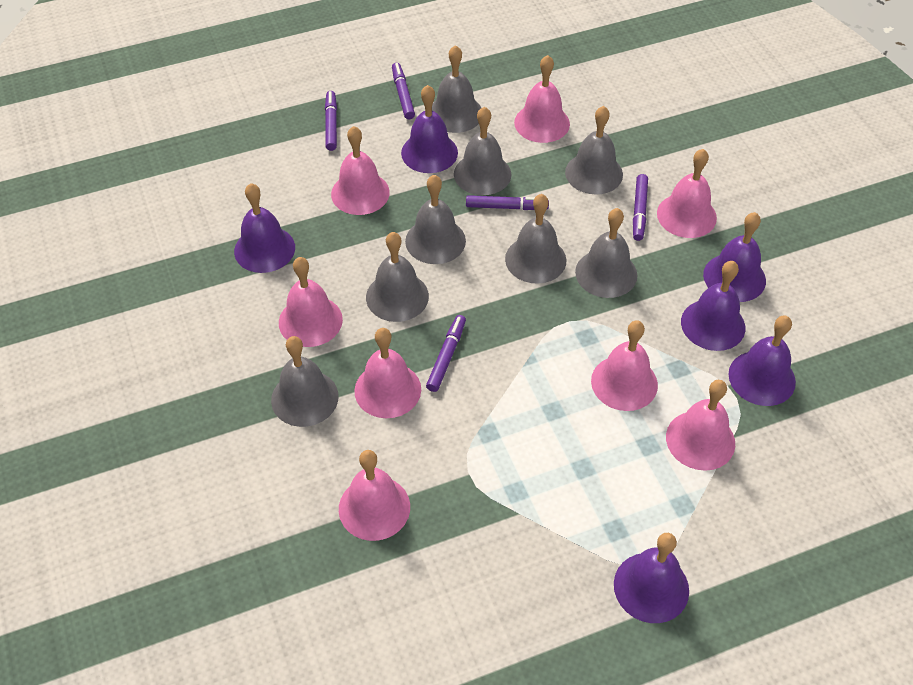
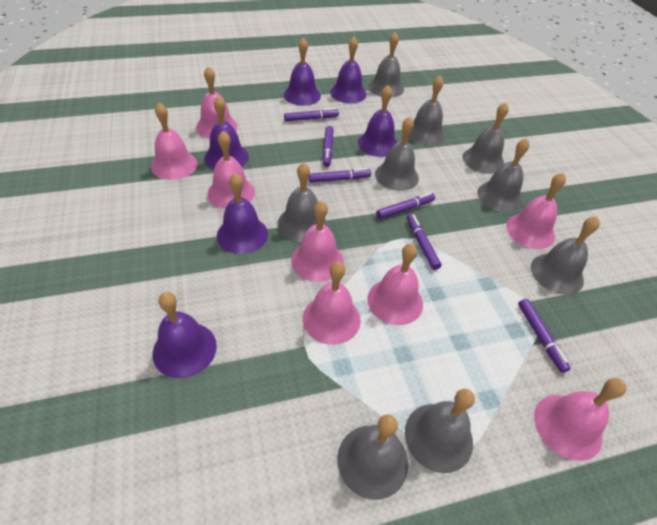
grey bell: [271,336,339,427] [366,232,429,322] [405,175,466,264] [432,45,481,133] [454,107,511,195] [505,194,566,284] [565,106,623,195] [575,208,638,298] = 8 -> [278,163,327,242] [337,414,408,500] [368,32,404,98] [375,117,419,191] [405,389,475,473] [408,76,445,145] [462,102,509,174] [477,138,529,212] [531,216,600,295] = 9
purple marker: [325,91,337,151] [392,63,415,119] [426,315,466,392] [466,195,549,210] [633,174,648,241] = 5 -> [284,108,339,121] [309,168,371,183] [323,126,334,167] [376,192,435,219] [407,214,441,270] [518,299,571,373] = 6

